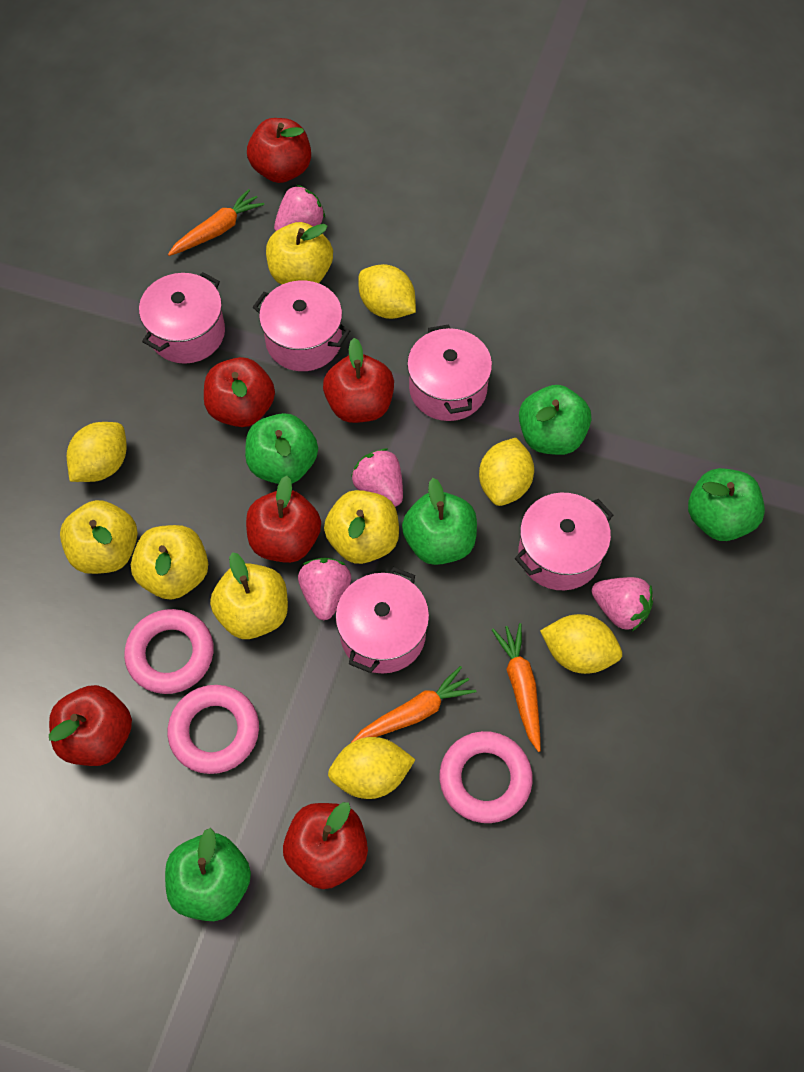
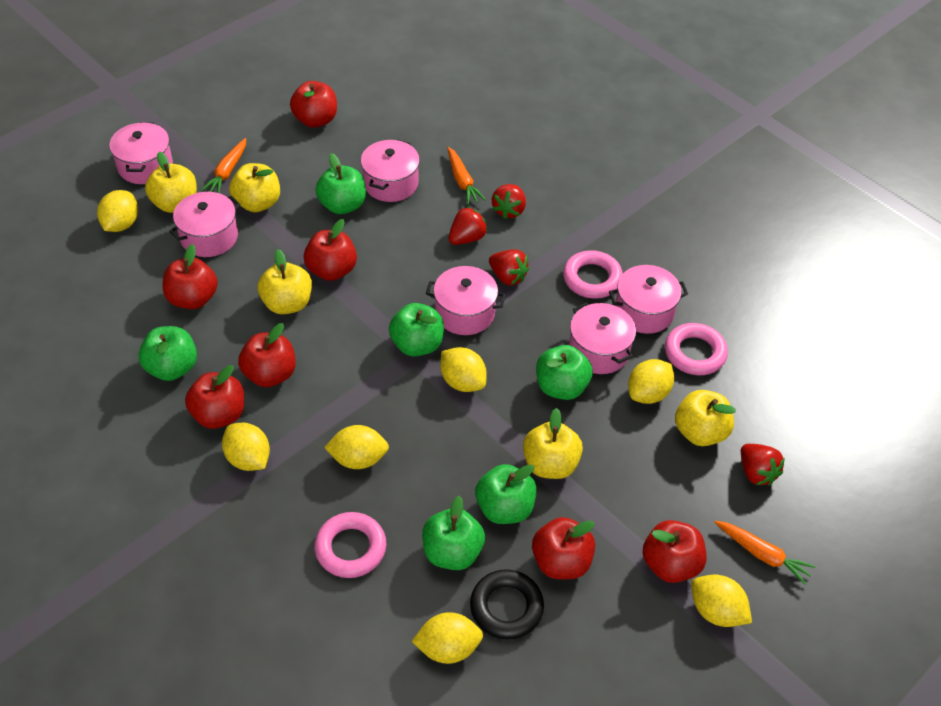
black ring: none = 0 -> [470,569,544,640] = 1
green apple: [165,828,251,921] [245,413,318,484] [402,478,477,565] [519,385,591,455] [688,468,765,541] = 5 -> [138,326,197,381] [315,153,366,214] [389,303,444,357] [422,496,485,570] [475,464,537,524] [536,345,593,400] = 6
pink pot: [139,272,225,364] [253,280,350,371] [335,567,429,674] [407,324,492,421] [515,493,613,590] = 5 -> [109,122,173,184] [169,192,241,257] [361,139,420,202] [426,266,506,335] [569,302,636,374] [609,265,688,334] = 6
pink strawberry: [274,185,325,231] [298,557,351,620] [351,449,403,507] [592,577,653,631] = 4 -> none = 0
red apple: [49,685,132,766] [204,357,275,427] [246,476,321,563] [247,118,311,183] [283,802,368,889] [323,338,394,423] = 6 -> [163,244,218,309] [185,365,244,429] [238,323,296,387] [290,81,337,128] [304,219,357,281] [532,517,595,579] [643,520,706,583] = 7
red strawberry: none = 0 -> [449,207,488,245] [489,249,529,285] [492,184,526,219] [741,444,785,485] = 4
yellow lemon: [67,422,127,482] [328,737,416,799] [358,264,416,319] [479,438,534,506] [540,614,622,674] = 5 -> [97,190,138,232] [222,423,270,471] [324,425,389,469] [411,612,483,664] [440,347,487,392] [628,359,674,404] [691,575,752,627] = 7

